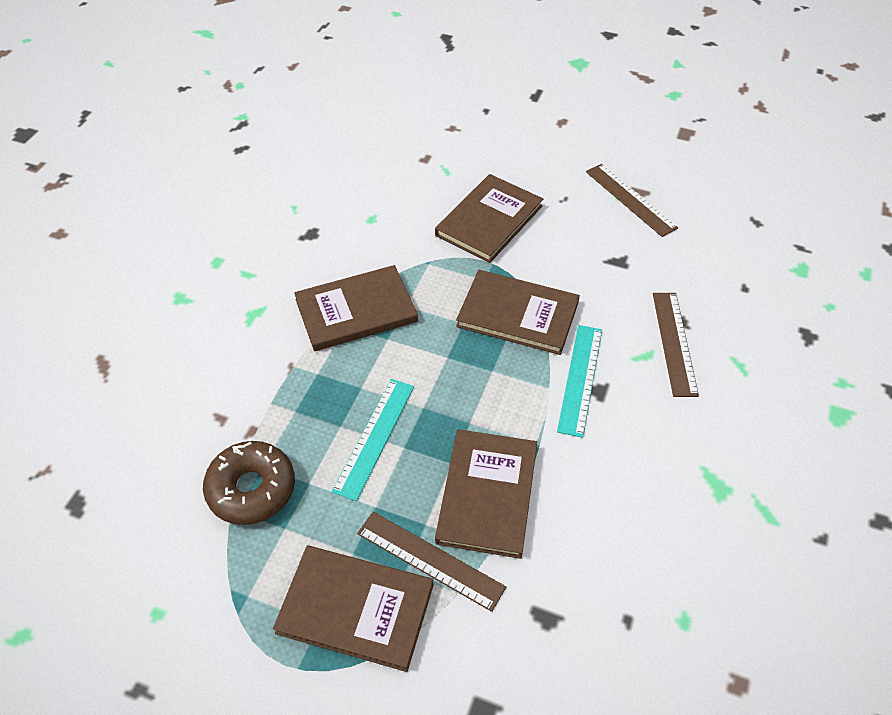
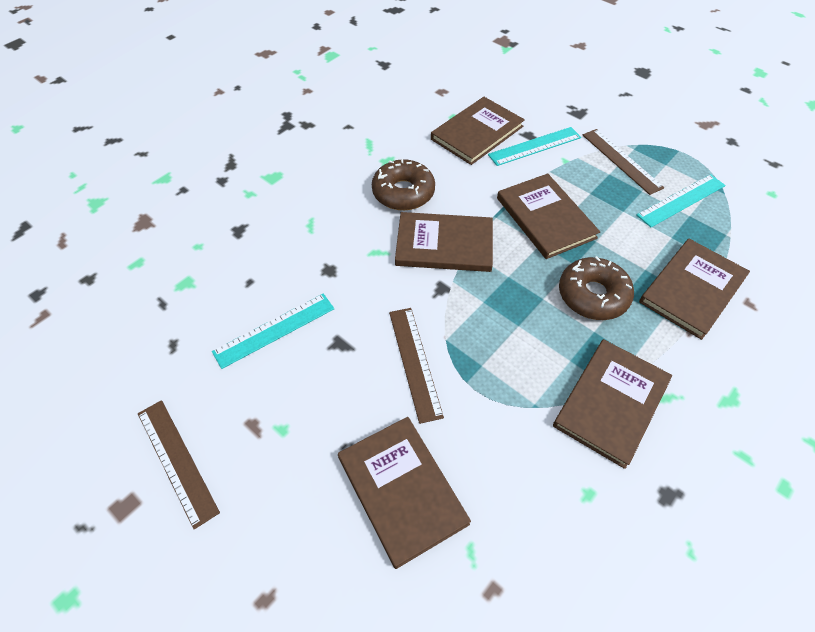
brown book: [273,545,433,672] [294,265,418,351] [435,174,543,263] [435,429,537,559] [456,270,580,355] = 5 -> [338,417,471,569] [395,212,493,272] [431,97,525,165] [497,173,600,259] [553,339,672,469] [639,239,750,340] = 6
brown donut: [203,441,295,525] = 1 -> [372,159,435,210] [559,256,634,320] = 2
turquoise ruler: [332,379,414,501] [557,325,602,438] = 2 -> [212,294,334,369] [488,127,581,166] [637,174,726,227] = 3

